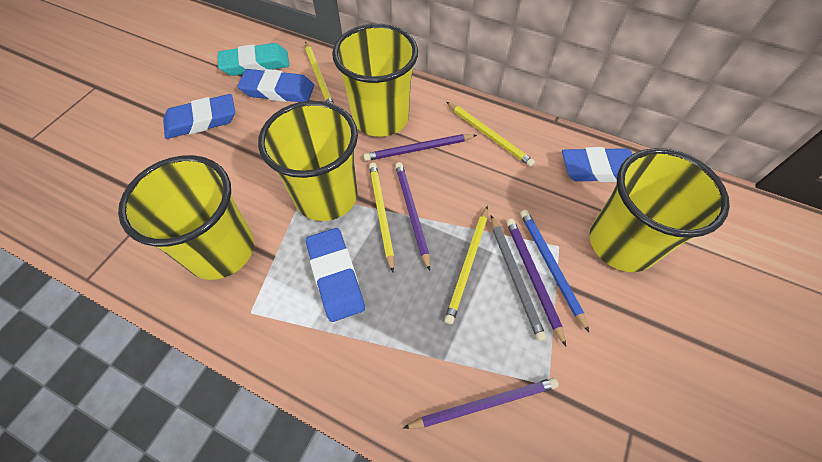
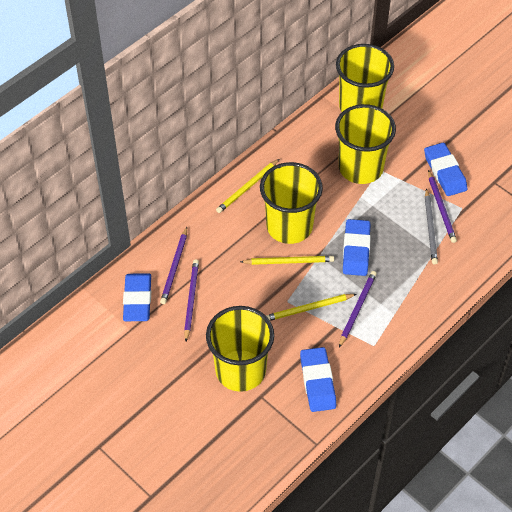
blue pencil: [520,210,589,332] = 1 -> none = 0
turquoise eraser: [218,43,290,76] = 1 -> none = 0
yellow pencil: [305,41,334,104] [369,162,394,272] [444,206,488,324] [447,102,535,167] = 4 -> [216,159,279,213] [240,256,334,265] [265,294,356,320] = 3

